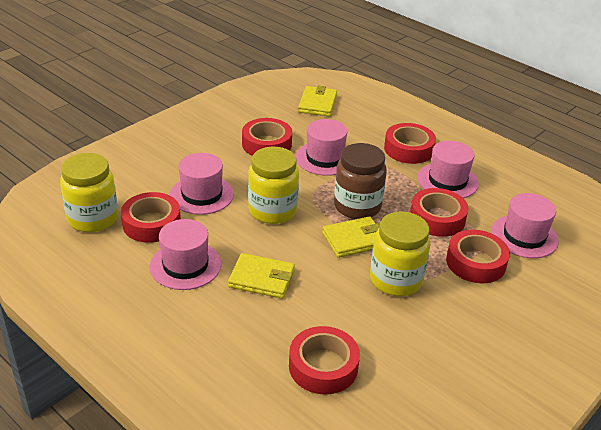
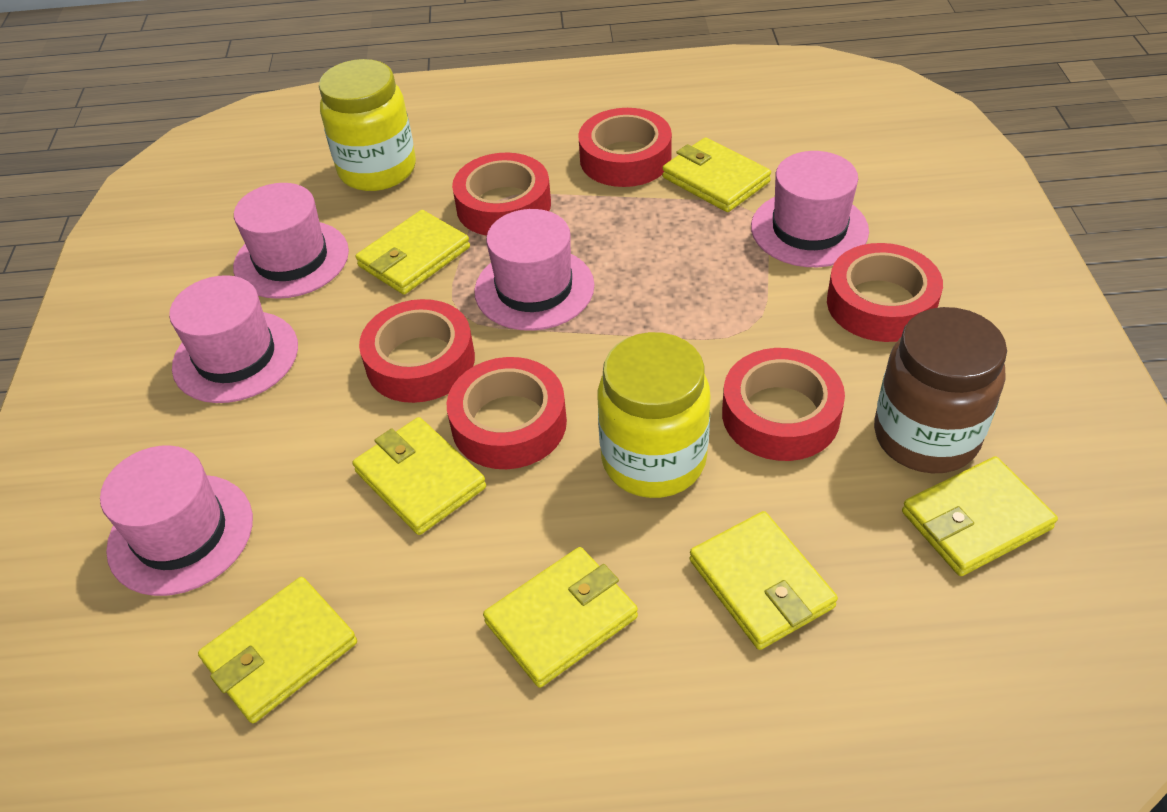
yellow jar: [60,153,118,232] [248,147,299,224] [370,211,430,296] = 3 -> [319,59,416,191] [598,332,711,498] = 2
yellow wallet: [228,253,295,298] [298,85,337,116] [322,216,380,258] = 3 -> [198,577,357,723] [352,417,486,535] [356,210,470,295] [483,547,638,688] [662,137,771,212] [690,511,838,650] [902,456,1058,576] = 7

